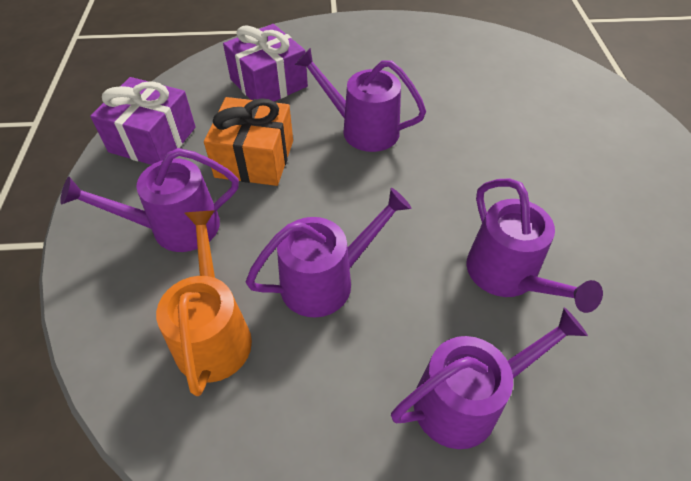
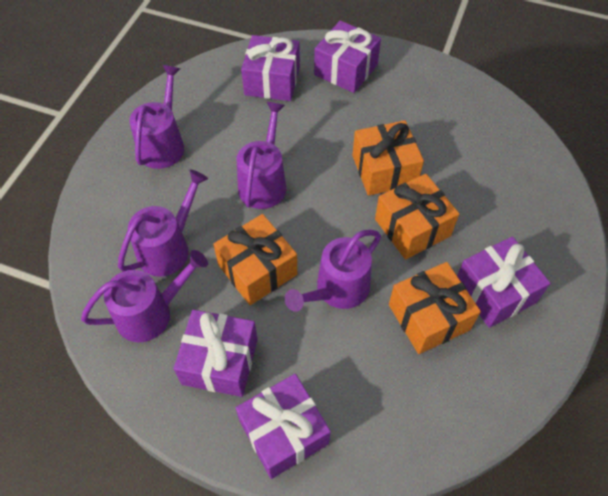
orange gift: [204,97,293,186] = 1 -> [213,214,297,305] [352,120,424,196] [375,174,459,259] [389,262,481,354] = 4
orange watering can: [156,210,252,396] = 1 -> none = 0
purple gift: [90,77,196,165] [223,24,308,101] = 2 -> [174,310,258,397] [236,374,331,479] [241,35,300,101] [314,21,381,93] [457,237,550,328] = 5

